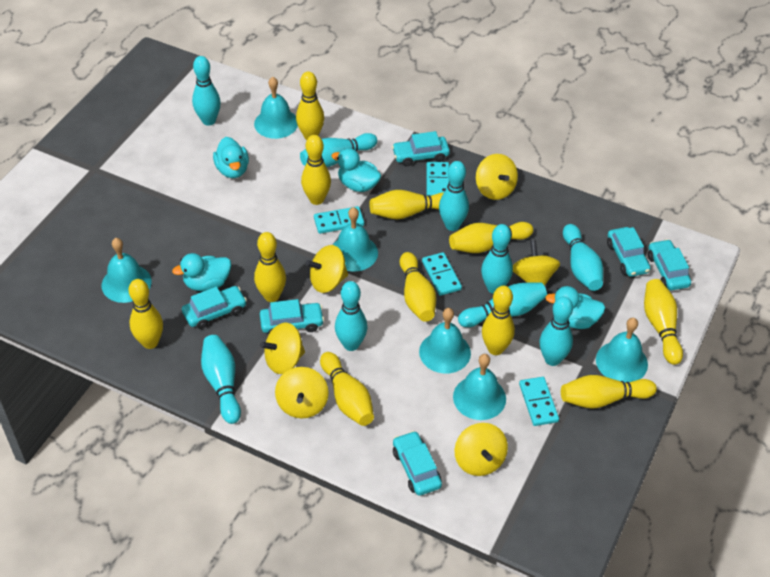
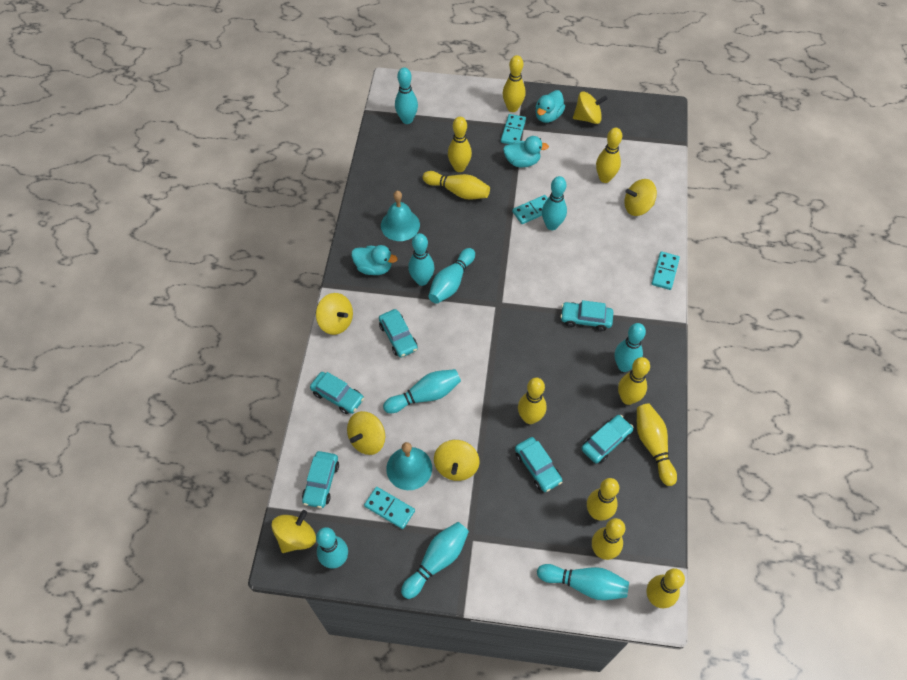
turquoise bell: [101,238,152,303] [254,77,298,139] [333,207,378,272] [419,308,471,374] [453,354,506,420] [596,318,648,383] = 6 -> [381,191,420,241] [386,442,432,490] = 2
turquoise duck: [172,253,231,291] [213,137,249,178] [332,148,381,192] [545,286,605,329] = 4 -> [351,245,397,275] [503,136,549,167] [535,90,565,123] = 3
yellow bowling pin: [129,279,163,349] [254,232,286,302] [296,71,324,140] [301,135,331,205] [320,352,374,426] [369,190,444,219] [400,252,436,322] [449,222,533,253] [482,286,515,355] [561,375,657,409] [644,279,683,365] = 11 -> [423,171,490,200] [448,117,472,172] [503,55,526,112] [518,378,546,424] [587,478,619,521] [592,518,625,560] [596,128,622,183] [618,357,650,405] [637,404,677,486] [647,568,685,608] = 10

